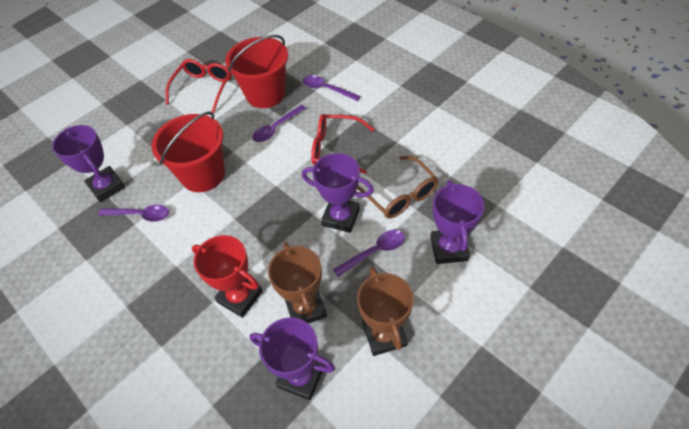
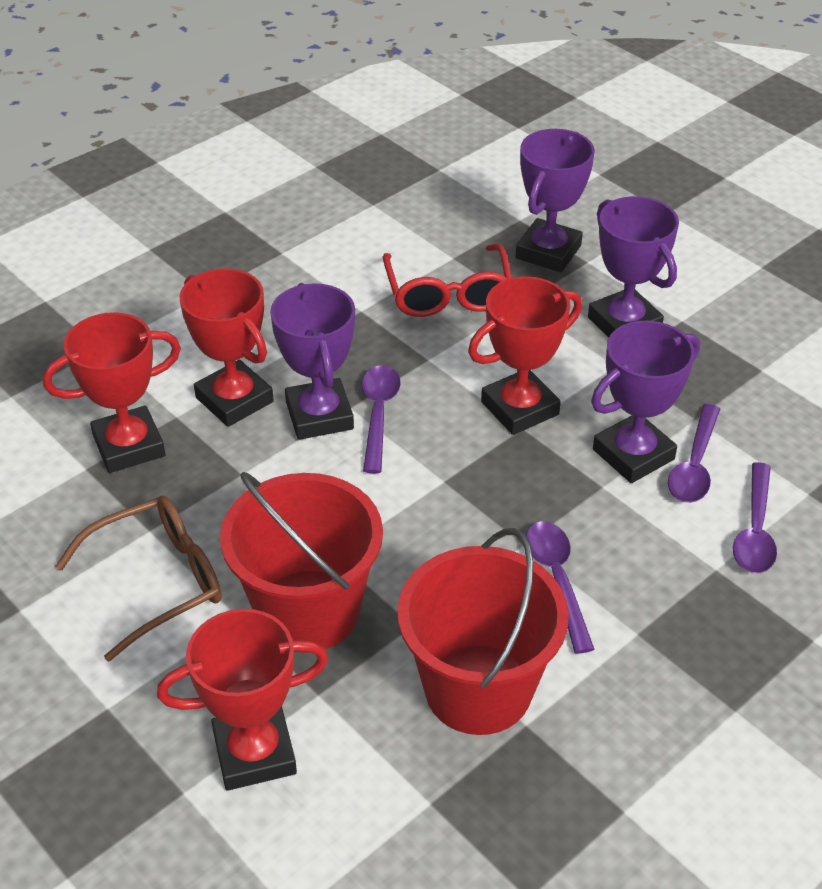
brown trophy: [268,242,327,324] [357,267,413,356] = 2 -> none = 0
red glasses: [165,59,232,113] [311,114,374,174] = 2 -> [383,244,512,317] = 1
red trophy: [192,235,263,318] = 1 -> [43,312,181,473] [157,609,328,791] [180,268,274,427] [468,277,582,435] = 4

